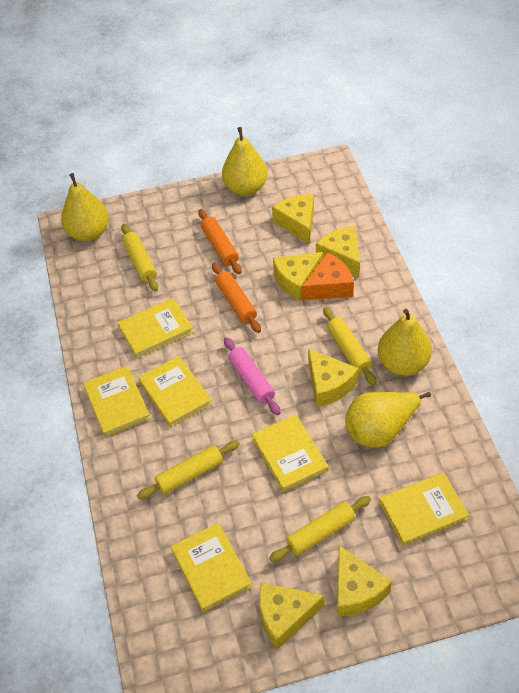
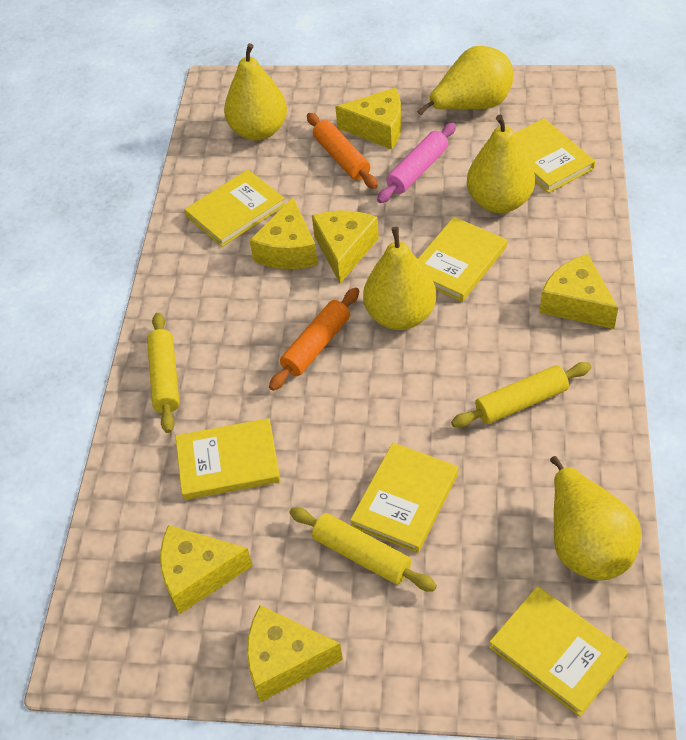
orange cheese: [302,252,354,300] = 1 -> none = 0
yellow pear: [61,173,109,241] [222,127,268,196] [345,392,431,448] [378,309,432,376] = 4 -> [224,43,287,141] [363,227,436,330] [417,46,514,115] [467,115,535,213] [550,456,641,581] = 5
yellow rolling pin: [121,224,158,291] [137,440,240,499] [269,496,371,562] [323,307,377,386] = 4 -> [147,313,180,433] [289,507,437,592] [451,362,591,428] = 3

